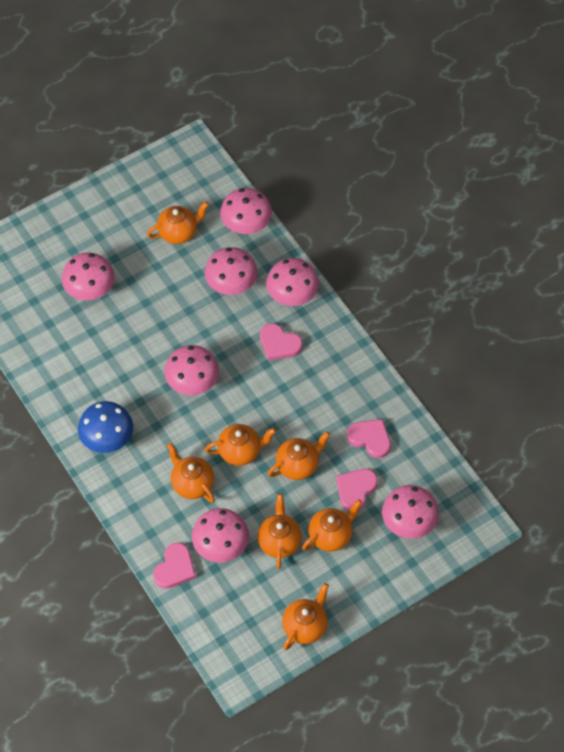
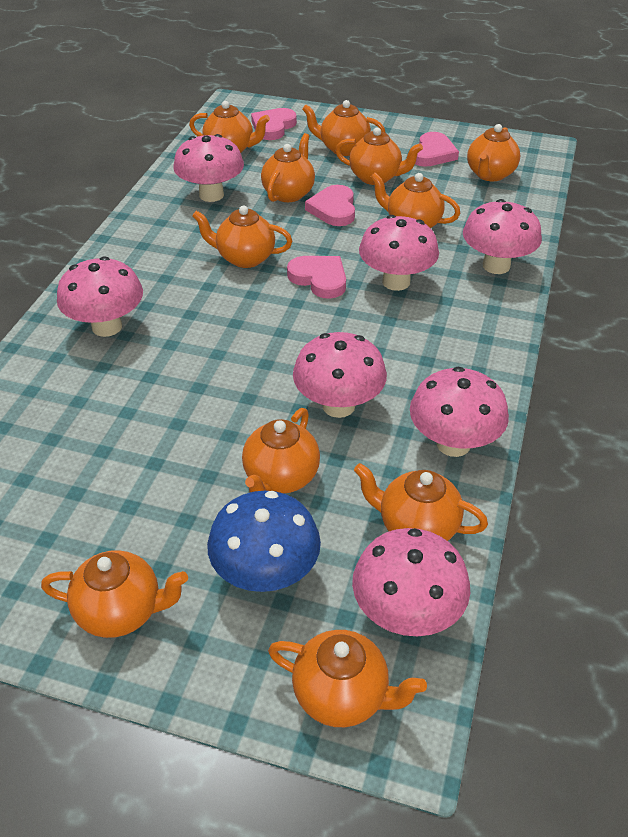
orange teapot: [147,202,209,244] [167,443,215,503] [205,424,276,466] [257,494,302,569] [268,431,330,480] [282,583,329,650] [302,499,362,552] = 7 -> [41,550,188,638] [189,101,270,153] [192,206,292,268] [242,408,320,493] [261,133,315,202] [268,630,427,727] [302,100,386,156] [335,127,423,185] [354,463,488,541] [370,173,460,228] [467,124,520,181] = 11

